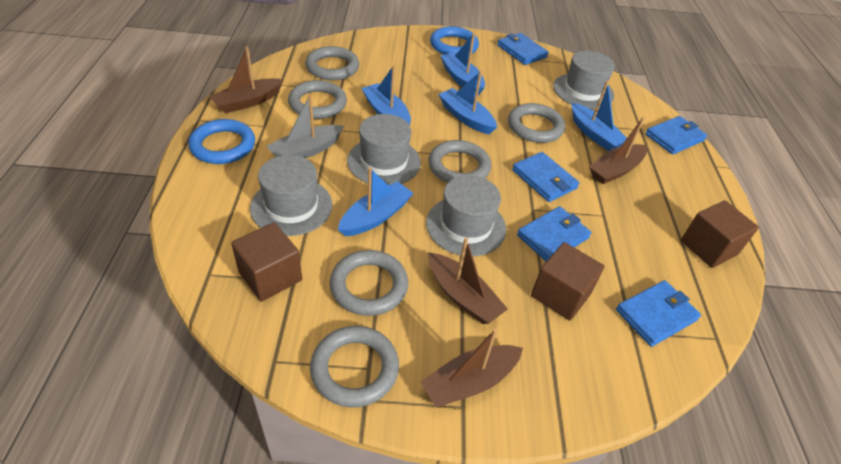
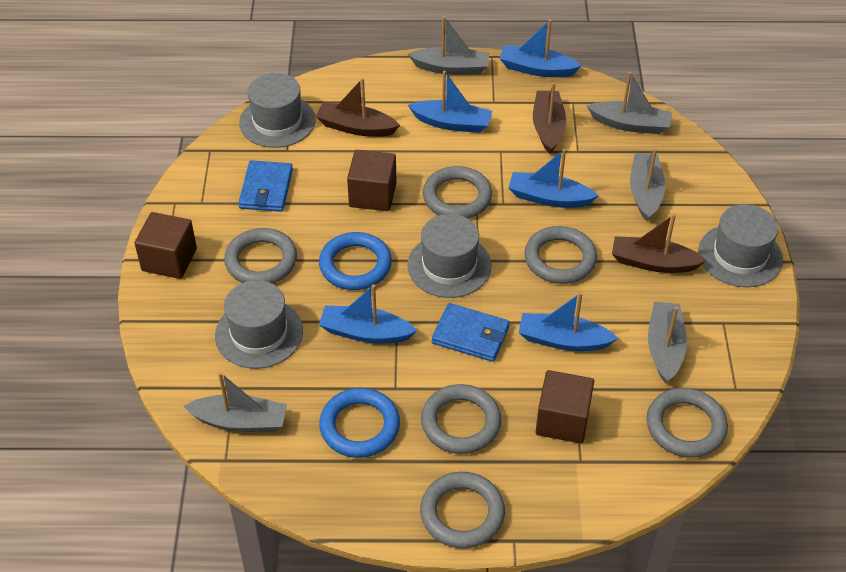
blue wallet: [497,33,549,65] [512,152,580,202] [517,206,591,261] [616,280,701,347] [645,116,707,155] = 5 -> [238,160,293,212] [432,303,510,362] = 2
brown boat: [209,47,283,113] [420,328,523,407] [428,238,508,324] [589,117,647,184] = 4 -> [316,78,400,137] [533,83,566,154] [612,214,707,273] = 3
grey boat: [267,94,344,158] = 1 -> [183,372,287,432] [408,16,489,75] [587,72,672,134] [630,148,665,221] [648,302,687,383] = 5

